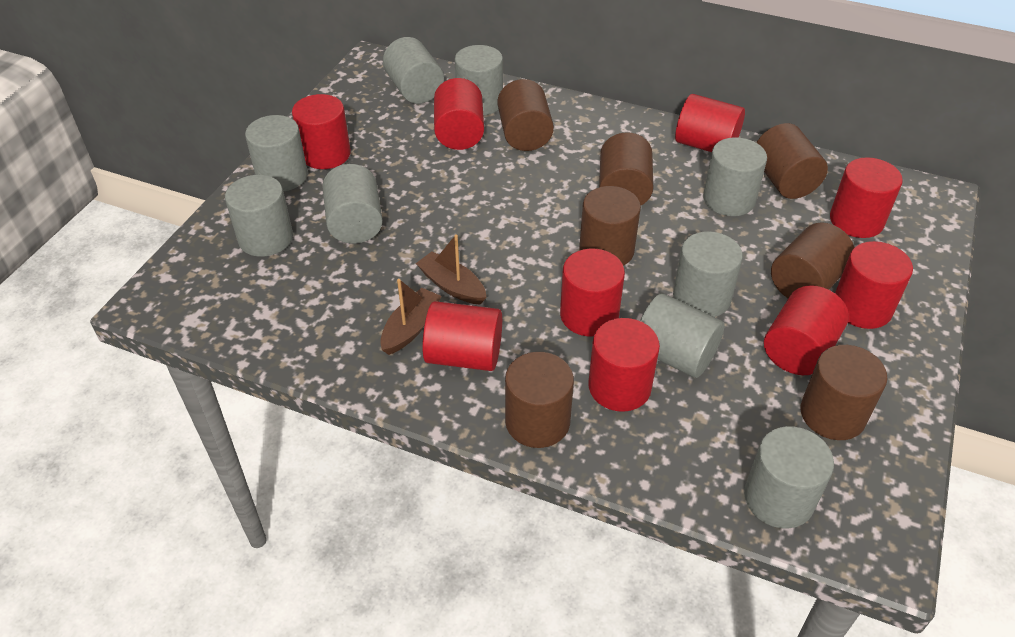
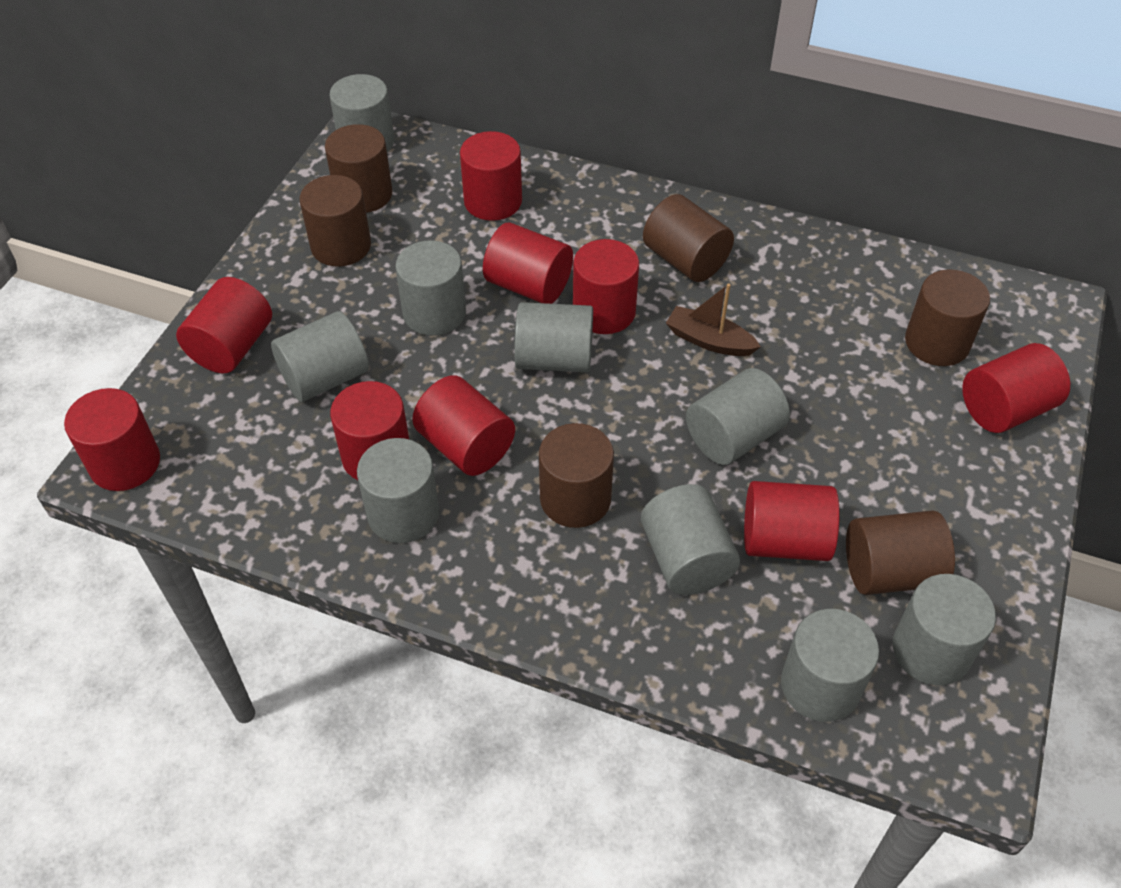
brown boat: [380,279,442,355] [416,234,487,305] = 2 -> [666,284,761,356] = 1
brown cylinder: [497,79,554,151] [505,352,574,448] [579,186,641,266] [599,132,653,206] [757,123,828,199] [771,222,855,298] [800,345,887,440] = 7 -> [300,175,371,267] [325,124,393,213] [539,423,614,528] [643,194,734,282] [846,510,955,595] [905,270,990,366] = 6

